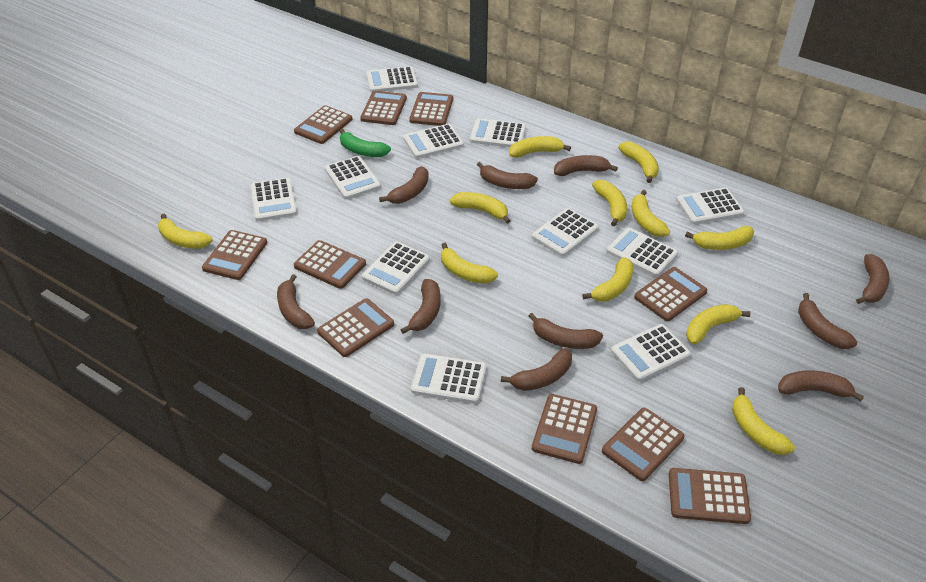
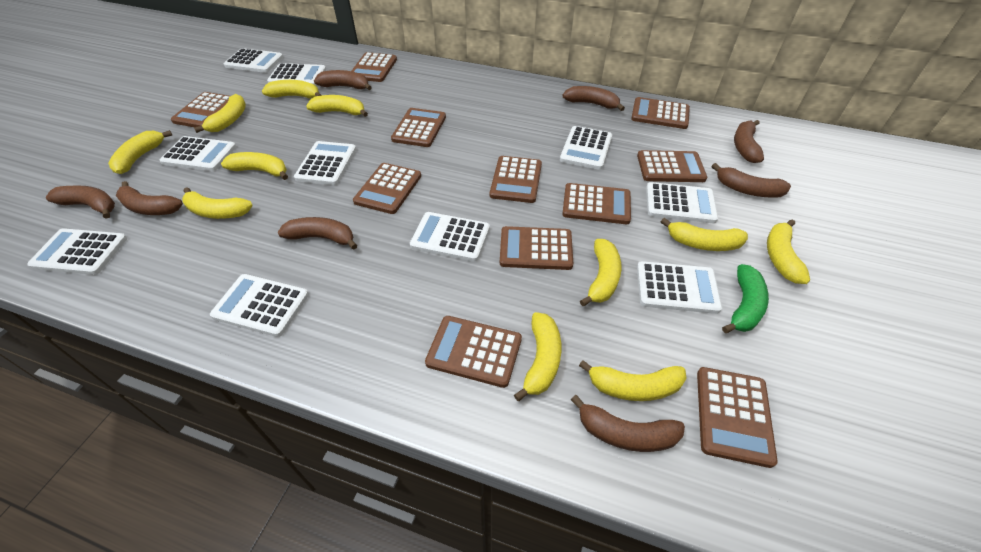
brown banana: [277,274,315,329] [379,167,429,204] [401,279,441,334] [477,162,538,189] [501,348,572,391] [529,313,603,349] [554,155,618,176] [778,370,864,402] [798,293,857,349] [856,254,890,304] = 10 -> [46,186,115,219] [116,181,183,215] [277,217,357,250] [314,70,372,90] [563,86,625,111] [571,395,685,452] [712,163,791,198] [734,120,764,163] = 8
brown calculator: [202,230,267,280] [294,105,353,144] [294,240,366,289] [317,298,394,357] [360,91,407,125] [409,92,453,126] [532,394,597,464] [602,408,685,481] [634,267,707,321] [669,468,751,524] = 10 -> [171,92,230,127] [352,52,397,82] [353,163,421,214] [391,108,446,147] [425,316,522,388] [490,156,542,203] [500,226,573,270] [562,183,631,224] [631,97,690,129] [637,150,707,182] [697,367,778,468] = 11
white calculator: [251,178,297,221] [325,156,381,199] [362,242,430,295] [366,66,418,92] [403,124,464,158] [411,354,486,404] [470,118,526,147] [532,208,599,257] [606,228,678,277] [611,324,691,381] [676,188,744,224] = 11 -> [27,228,127,275] [159,136,236,171] [210,274,309,337] [224,48,283,73] [267,63,326,86] [294,141,356,185] [410,212,490,262] [560,126,612,170] [637,261,722,314] [646,182,718,223] = 10

